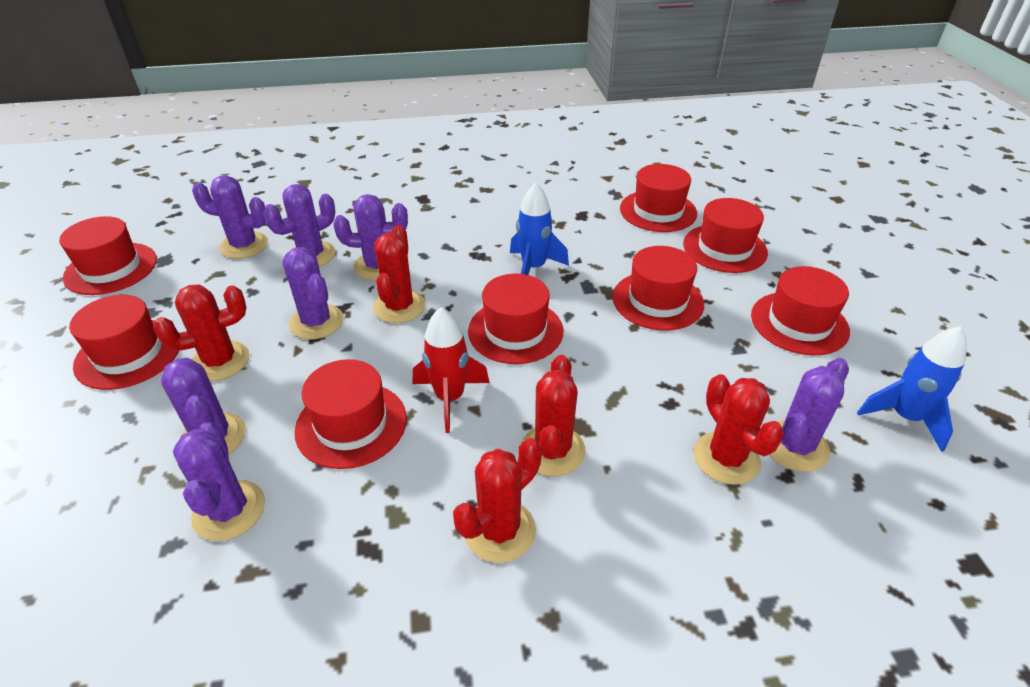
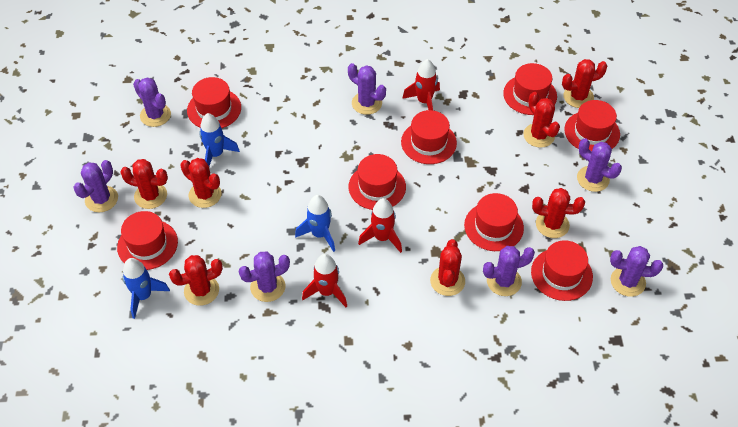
blue rocket: [510,183,569,275] [857,326,967,452] = 2 -> [123,258,170,319] [199,113,240,166] [295,195,335,252] = 3
red cactus: [154,284,249,381] [373,225,425,323] [453,438,542,563] [522,355,586,476] [694,374,784,485] = 5 -> [120,159,168,209] [169,255,223,306] [180,158,222,208] [430,239,465,296] [523,92,560,148] [532,188,585,238] [562,59,607,108] = 7
red rocket: [412,307,490,433] = 1 -> [302,254,347,307] [358,198,402,253] [402,59,440,110] = 3

